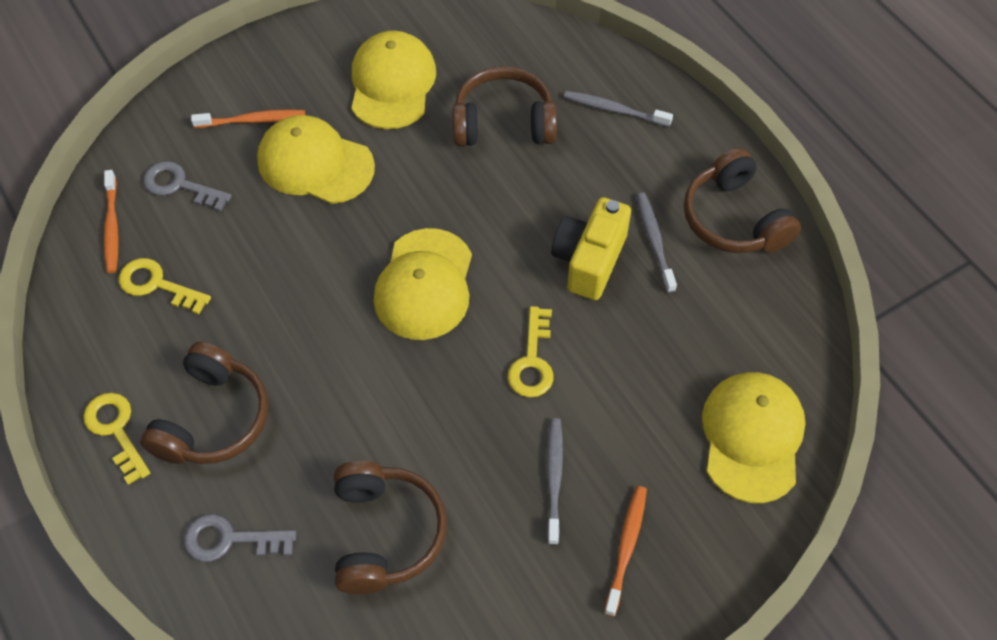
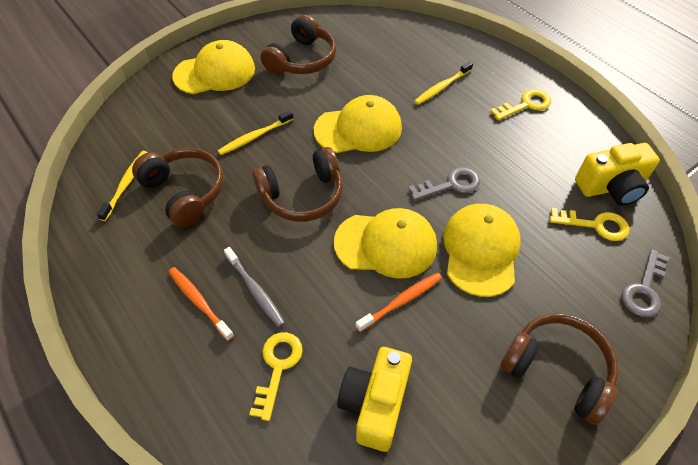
grey toothbrush: [547,418,563,545] [564,91,673,127] [637,193,677,293] = 3 -> [224,247,285,327] = 1
orange toothbrush: [104,170,119,273] [191,109,305,128] [604,486,647,616] = 3 -> [168,267,234,341] [356,273,442,332] = 2
yellow camera: [551,197,631,300] = 1 -> [337,347,412,452] [575,143,660,206] = 2
yellow toothbrush: none = 0 -> [96,151,148,221] [218,110,293,155] [414,61,473,105] = 3

